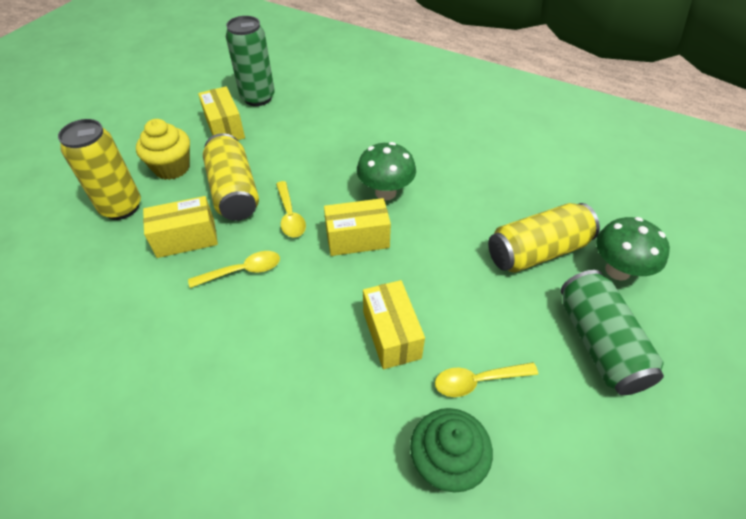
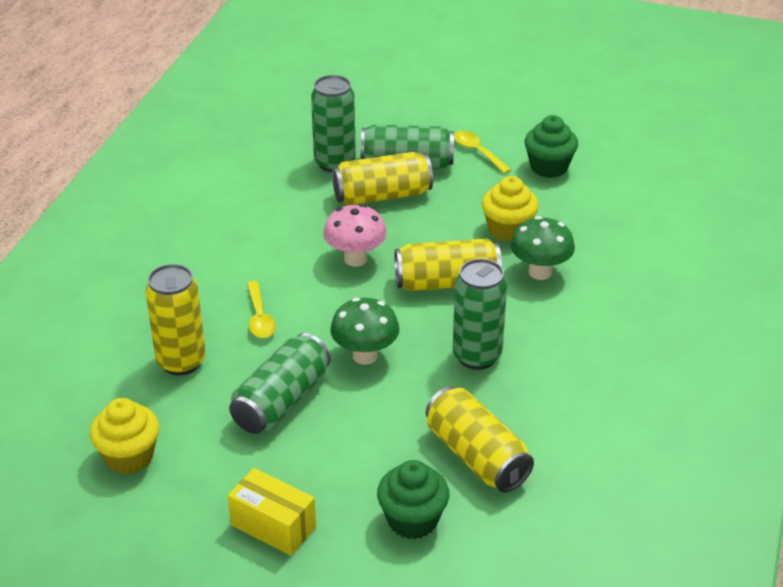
green can: [226,16,275,106] [561,270,664,395] = 2 -> [229,333,331,434] [311,75,356,172] [361,125,454,169] [453,259,507,370] = 4
green cupcake: [410,408,493,493] = 1 -> [377,460,449,539] [525,115,578,178] = 2
pink mushroom: none = 0 -> [323,204,387,267] = 1
yellow box: [143,196,218,258] [198,86,245,140] [324,198,391,256] [363,280,425,369] = 4 -> [228,468,316,556] = 1
yellow can: [58,119,141,220] [203,133,259,221] [488,203,600,273] = 3 -> [145,264,206,376] [332,152,433,206] [394,238,502,291] [426,386,534,493] = 4
yellow cupcake: [136,119,190,180] = 1 -> [90,398,159,474] [482,176,539,242] = 2
yellow spoon: [188,251,280,288] [276,181,306,237] [435,362,538,397] = 3 -> [247,281,276,338] [454,131,511,174] = 2

